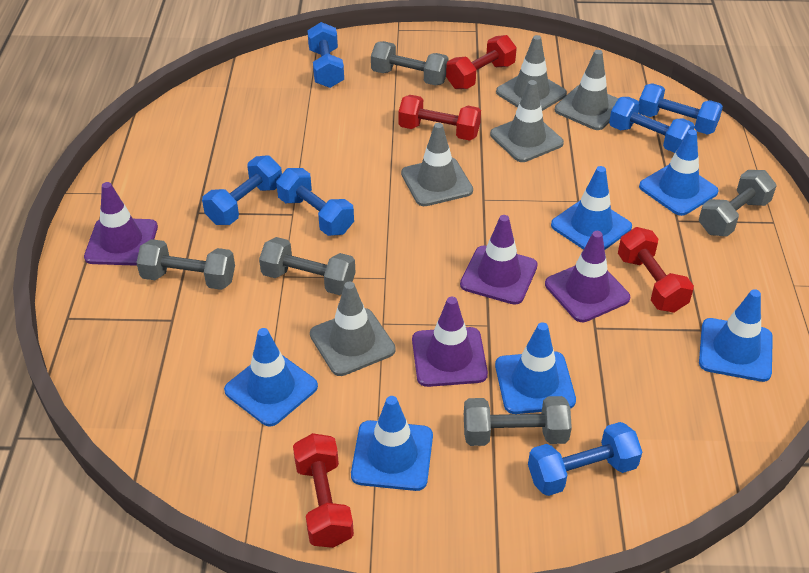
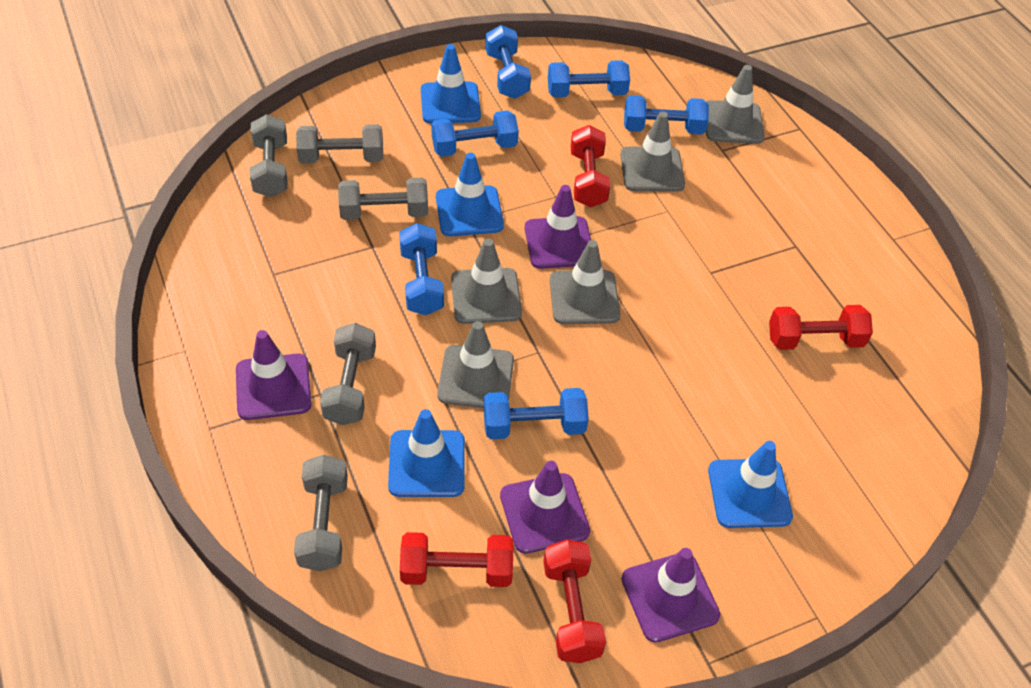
blue traffic cone: [224,328,318,427] [351,396,433,491] [495,322,576,414] [551,166,632,250] [639,130,719,216] [699,289,773,382] = 6 -> [388,409,465,497] [421,44,481,124] [436,153,504,236] [708,441,793,528] = 4

